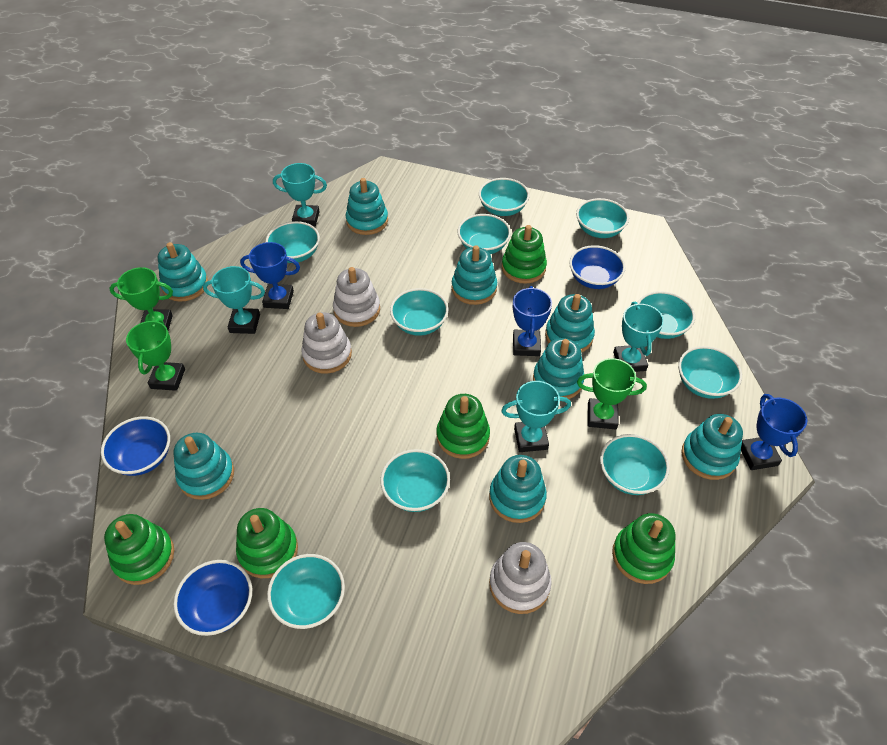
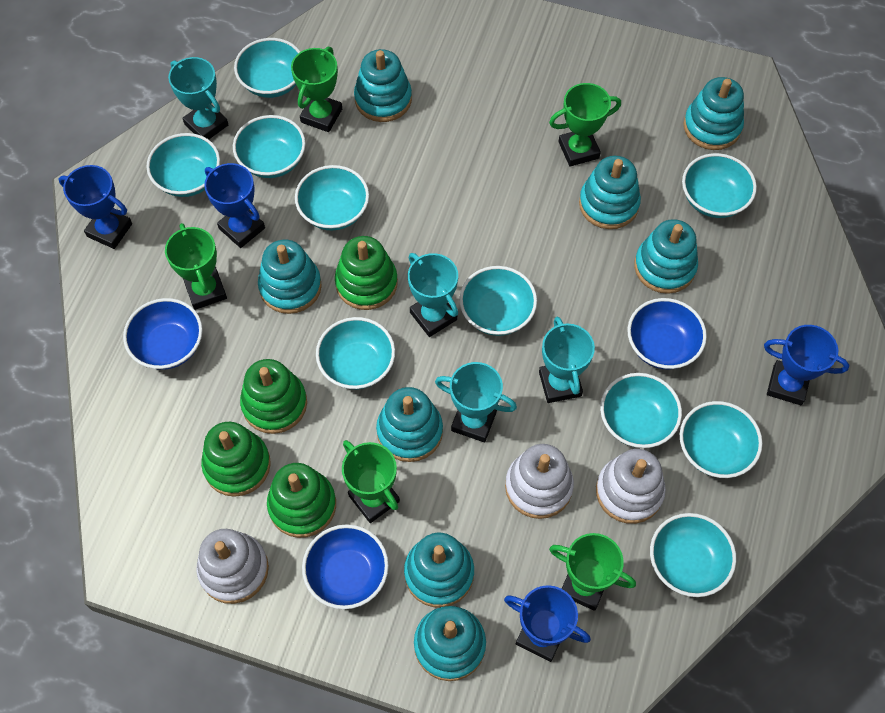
blue trophy: [240,242,300,309] [513,286,552,356] [741,394,807,470] = 3 -> [58,165,132,249] [204,163,265,248] [504,585,591,662] [764,325,849,405] = 4
green stacking toy: [104,514,174,585] [236,508,298,578] [436,394,490,459] [502,225,547,284] [612,513,675,584] = 5 -> [201,422,271,497] [240,359,307,434] [267,463,336,538] [335,236,398,310] = 4
green trophy: [109,267,173,330] [126,318,185,391] [577,358,647,430] = 3 -> [165,223,227,310] [291,47,342,132] [342,440,400,523] [549,83,621,167] [549,533,636,611] = 5

